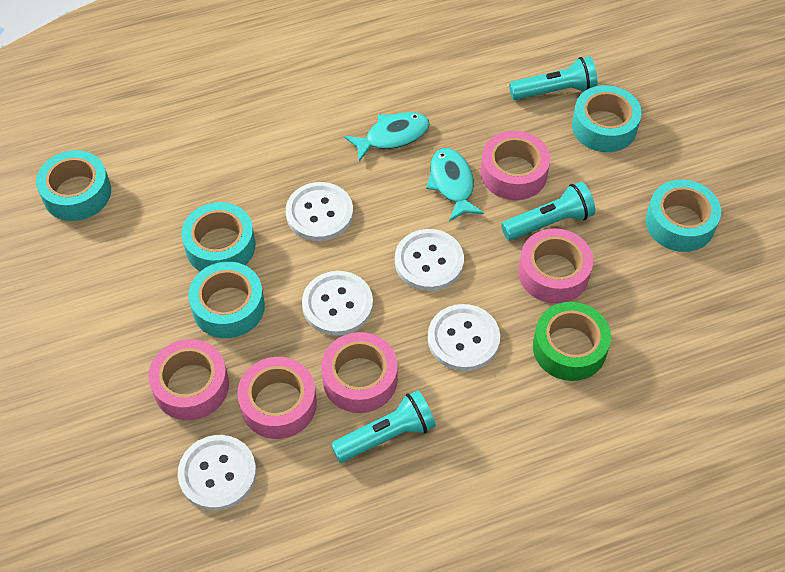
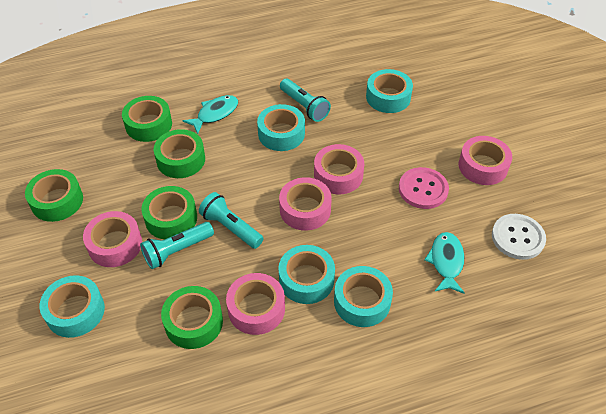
green tape: [533,302,611,381] = 1 -> [25,169,83,222] [122,96,172,142] [142,186,197,240] [154,129,205,178] [161,286,223,349] = 5
pink button: none = 0 -> [399,167,449,209] = 1
white button: [178,435,256,511] [286,182,353,241] [302,271,373,336] [395,229,464,291] [428,304,500,371] = 5 -> [492,214,546,260] = 1

